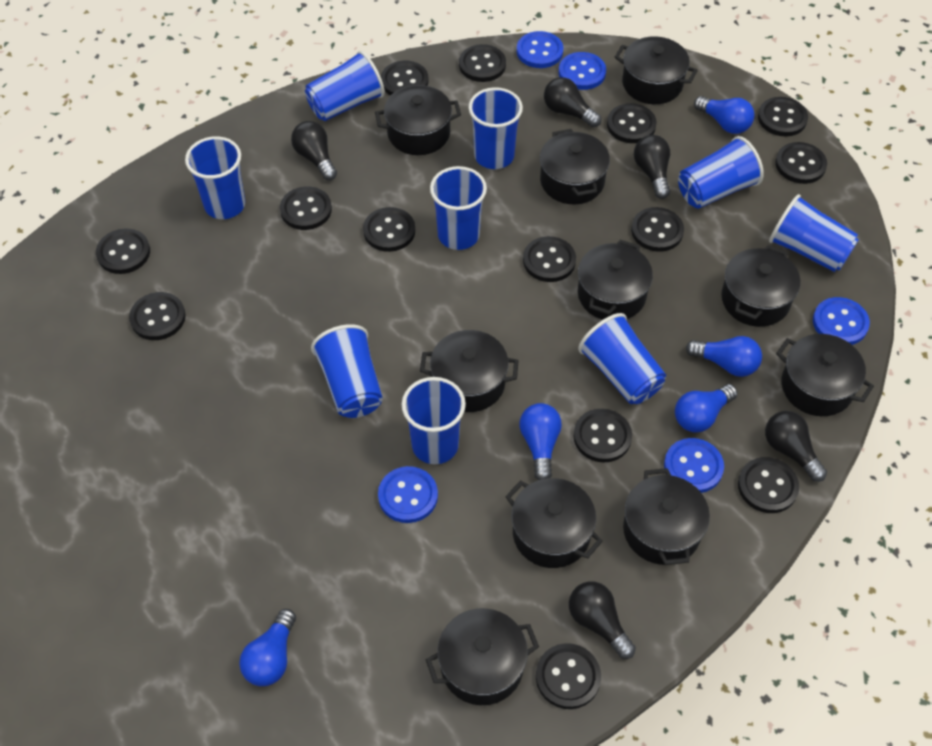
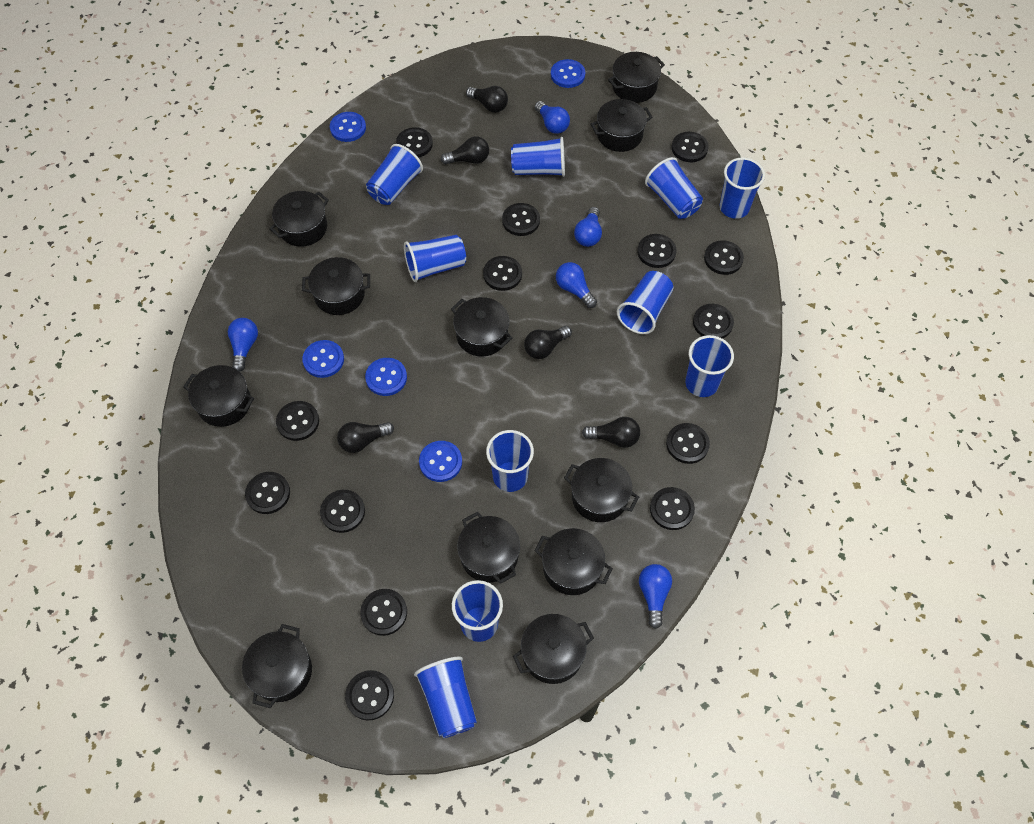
black pot: [375,85,461,155] [420,330,519,412] [426,608,539,705] [505,478,603,568] [540,129,610,204] [578,240,653,320] [614,36,698,104] [623,468,710,565] [721,245,800,327] [776,334,874,416] = 10 -> [183,365,254,427] [242,624,312,708] [269,191,329,247] [302,257,370,315] [451,297,512,357] [457,512,520,584] [513,614,594,684] [534,528,613,595] [564,458,639,522] [590,99,653,152] [608,52,665,103] = 11
blue cup: [185,136,245,219] [305,51,385,121] [311,324,383,418] [401,377,466,464] [430,166,487,250] [468,87,523,169] [578,313,666,404] [678,136,764,208] [769,194,859,272] = 9 -> [366,144,423,205] [404,235,466,282] [414,656,477,738] [452,580,503,642] [486,430,534,492] [511,137,565,177] [617,271,673,334] [645,157,703,219] [685,335,734,397] [719,158,765,219] = 10

